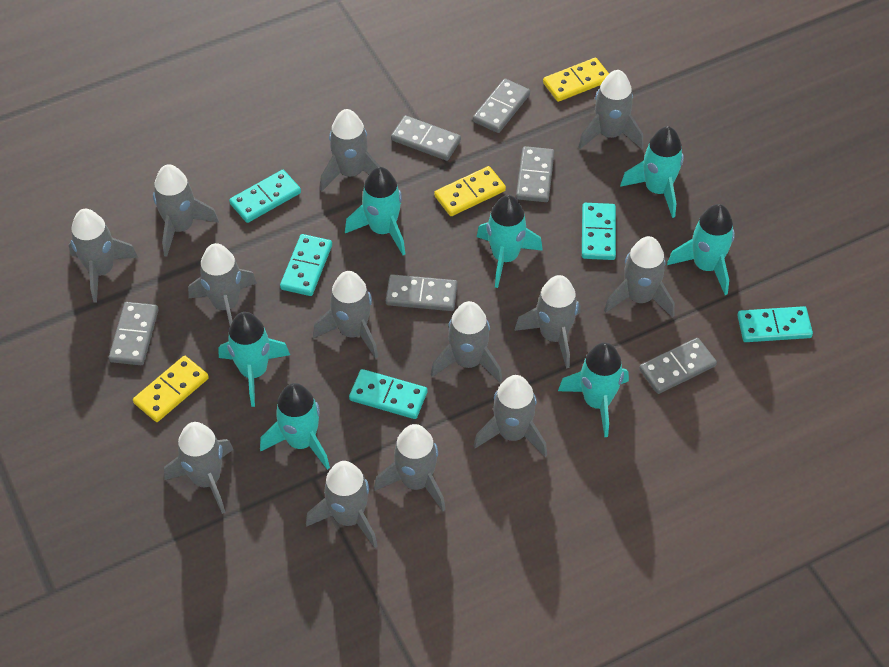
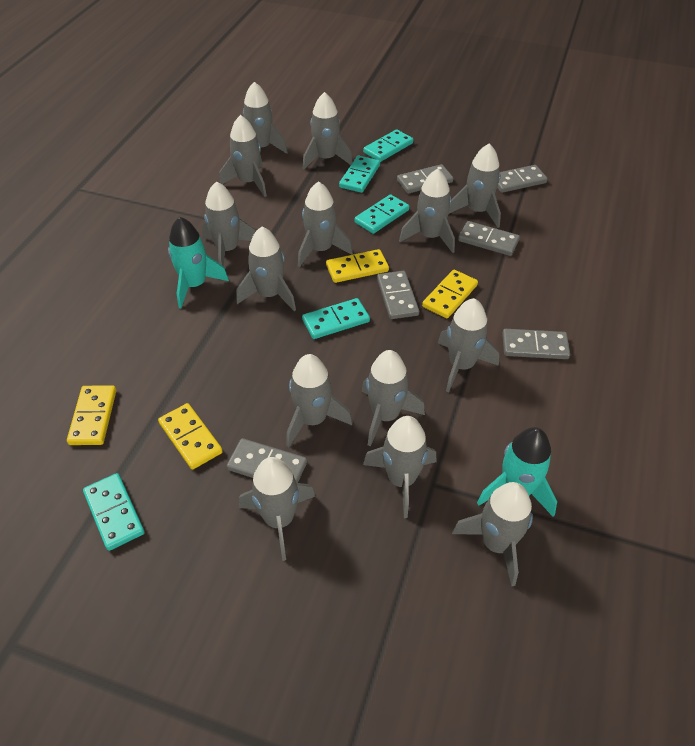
grey rocket: [69,209,138,303] [153,164,219,257] [164,422,233,514] [188,243,257,325] [306,461,378,548] [313,271,378,359] [320,109,380,191] [374,424,446,511] [431,301,502,383] [473,375,547,457] [514,275,581,369] [579,70,643,149] [604,236,674,318] = 13 -> [202,181,255,266] [219,115,267,197] [236,227,296,311] [239,457,315,561] [243,82,288,154] [286,354,353,447] [298,181,353,267] [303,92,353,170] [362,350,425,447] [363,416,436,518] [399,169,455,253] [438,298,499,392] [449,144,501,228] [452,482,533,586] = 14
turquoise rocket: [219,312,290,407] [260,383,330,470] [345,167,406,255] [477,195,543,288] [558,342,629,437] [620,126,684,218] [667,204,735,295] = 7 -> [168,217,229,308] [477,427,557,517] = 2
yellow domino: [133,356,209,422] [434,166,506,216] [543,58,609,102] = 3 -> [67,385,116,445] [158,403,223,469] [326,249,389,283] [422,270,478,318] = 4

